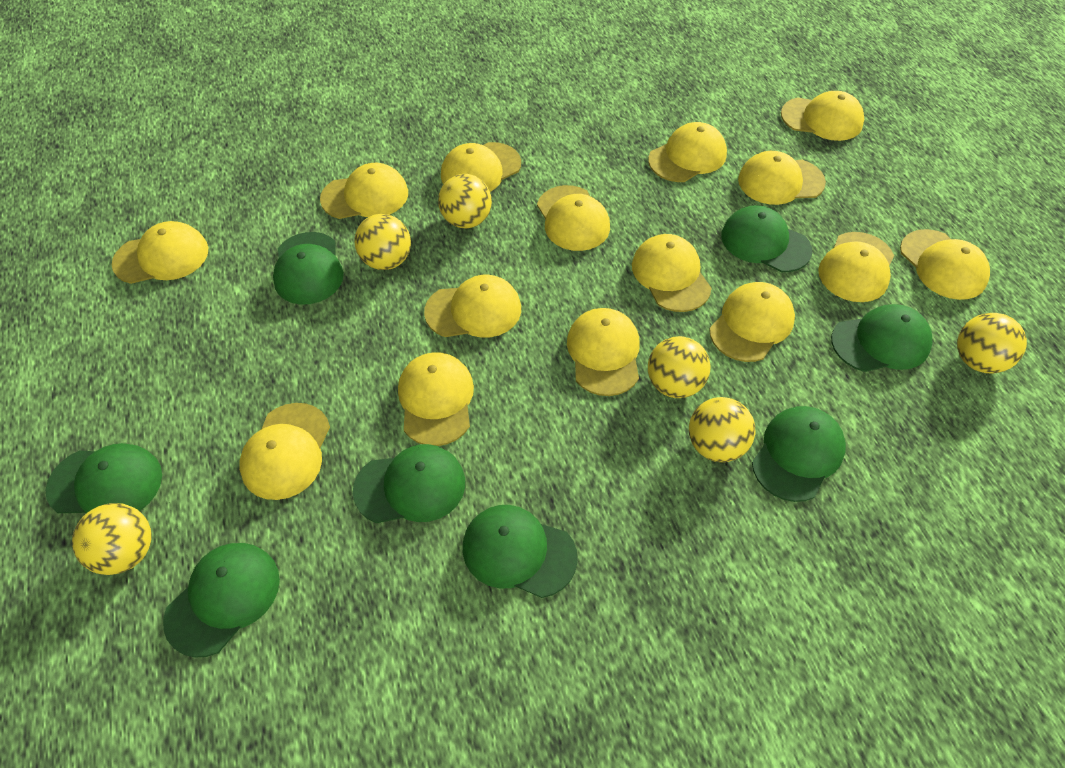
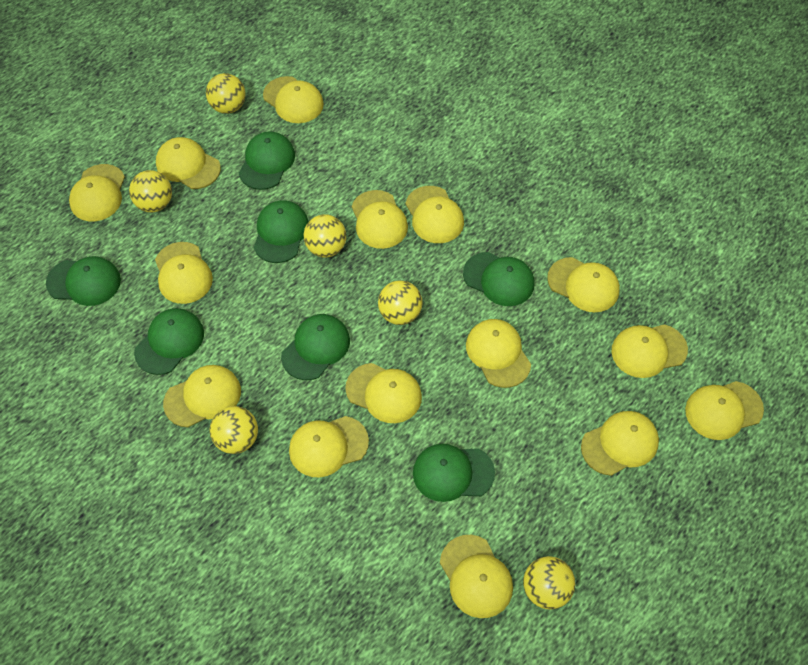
green cap: [46,443,162,513] [163,543,280,658] [273,232,344,305] [353,444,465,523] [463,505,578,598] [721,205,812,272] [752,406,846,502] [831,304,933,372] = 8 -> [46,256,121,306] [134,308,204,375] [239,132,295,190] [254,200,309,263] [281,314,350,380] [413,444,495,502] [463,252,535,306] = 7

